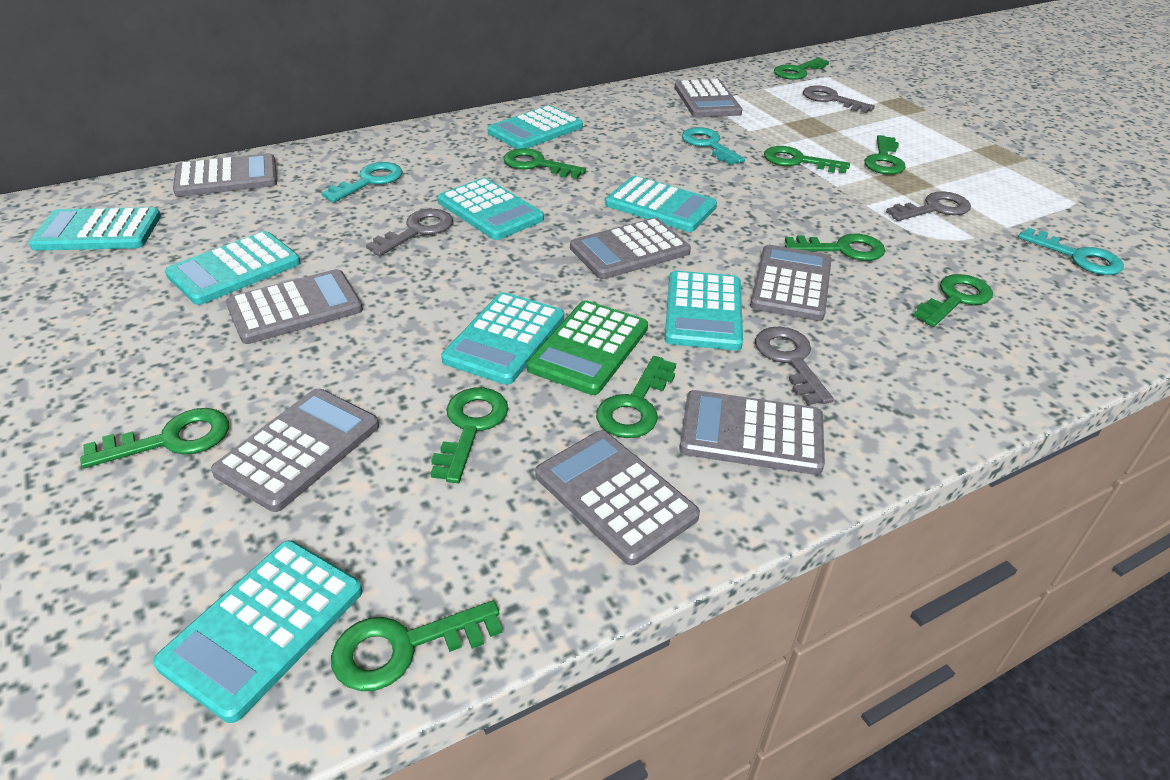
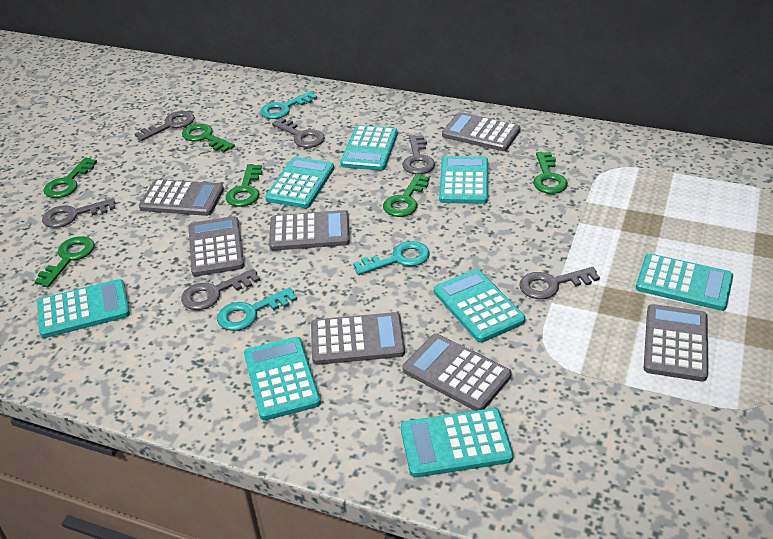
green calculator: [527,301,648,395] = 1 -> none = 0
green key: [80,408,229,468] [331,601,502,691] [430,388,509,483] [504,148,586,179] [596,356,676,438] [764,146,850,173] [774,58,829,80] [785,234,885,261] [864,135,906,175] [913,274,993,327] = 10 -> [34,236,95,287] [44,157,97,198] [182,123,235,152] [225,164,262,207] [383,174,430,217] [533,152,568,194] = 6
grey calculator: [173,153,277,197] [211,388,379,512] [226,269,363,344] [535,430,700,565] [570,218,691,279] [675,79,742,118] [679,390,825,475] [750,245,832,321] = 8 -> [139,179,224,216] [189,216,244,276] [269,210,350,251] [311,312,405,365] [403,334,512,411] [442,112,521,151] [644,304,708,382] = 7
grey key: [366,209,453,256] [755,326,834,405] [803,85,875,113] [886,191,971,221] = 4 -> [42,198,116,228] [135,111,195,141] [181,269,260,310] [272,118,325,148] [402,135,435,174] [519,267,600,299] = 6

